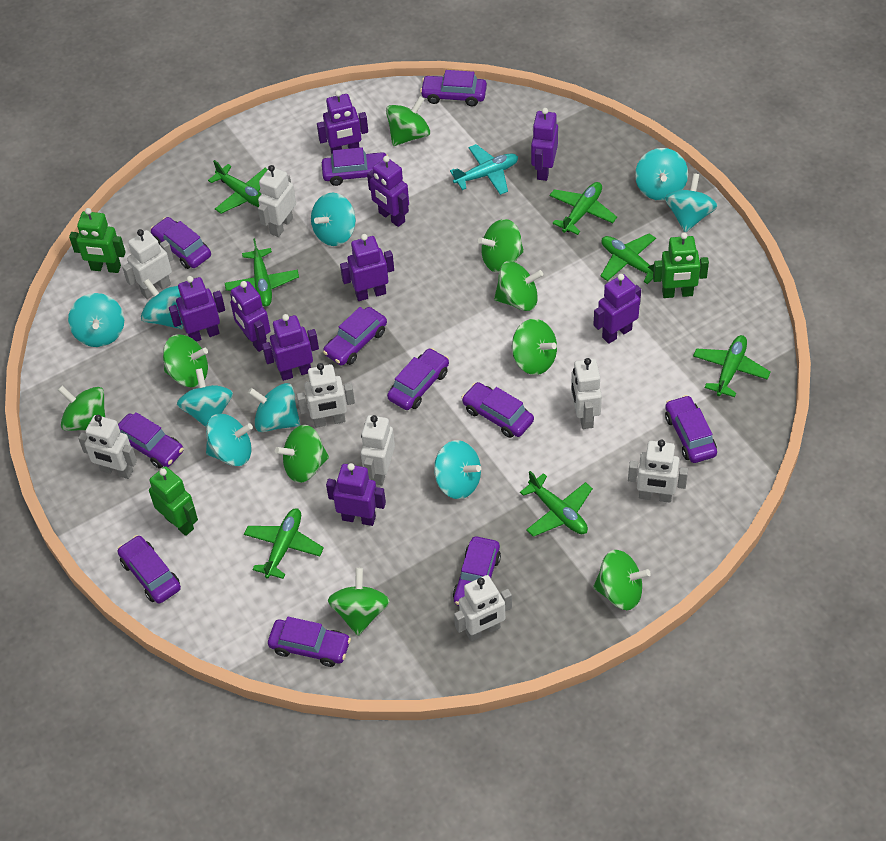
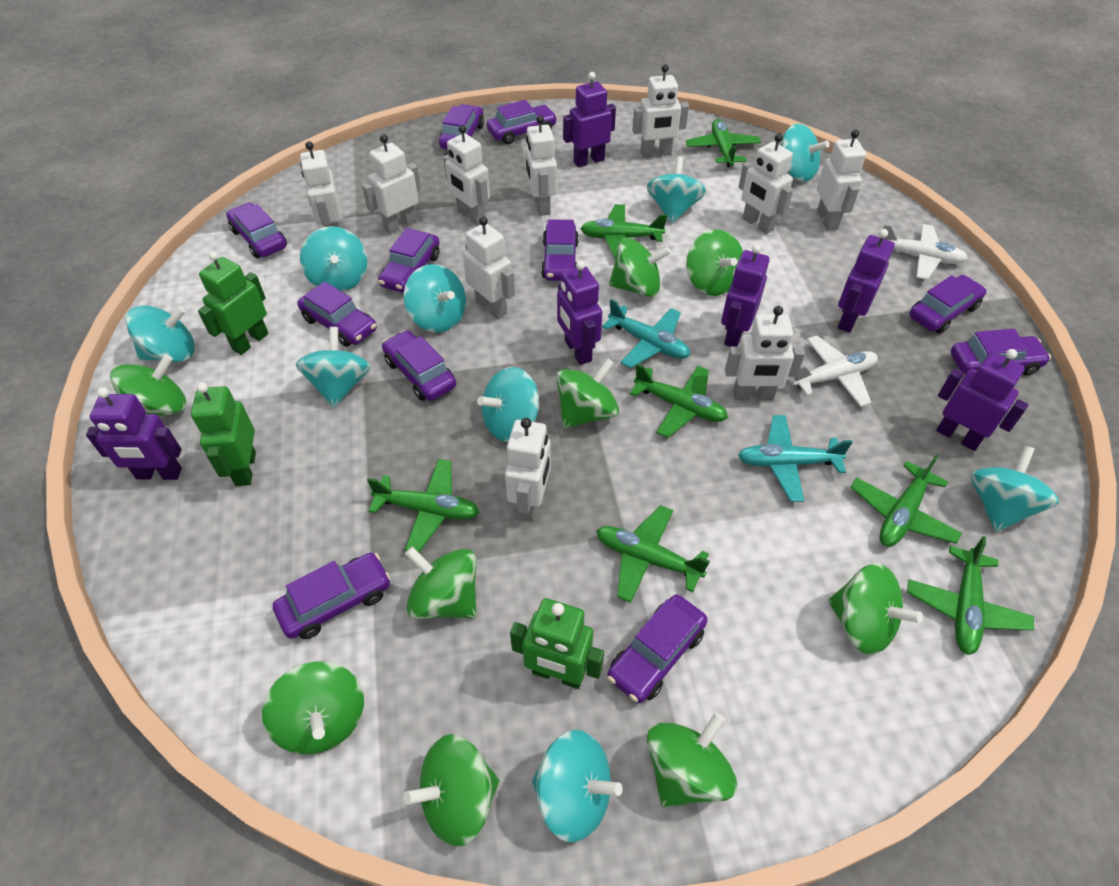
purple robot: [169,276,225,342] [230,281,271,352] [262,314,319,381] [317,90,368,154] [326,463,386,526] [340,234,394,301] [367,156,409,227] [531,108,558,181] [593,274,641,344] = 9 -> [86,388,182,480] [557,261,602,365] [563,72,616,167] [721,244,770,347] [838,229,895,333] [936,349,1029,451] = 6
turquoise plane: [450,144,518,195] = 1 -> [602,299,690,368] [738,415,853,502] = 2
white plane: none = 0 -> [791,336,878,407] [883,224,968,280] = 2
white robot: [78,415,137,479] [122,229,173,299] [258,165,296,237] [297,363,355,428] [361,415,395,485] [454,575,512,641] [571,358,602,429] [628,440,688,503] = 8 -> [300,141,342,227] [362,135,421,234] [443,125,490,225] [463,217,515,319] [505,418,551,521] [525,115,557,216] [632,64,689,158] [725,306,805,400] [738,134,793,234] [817,130,866,231] = 10

